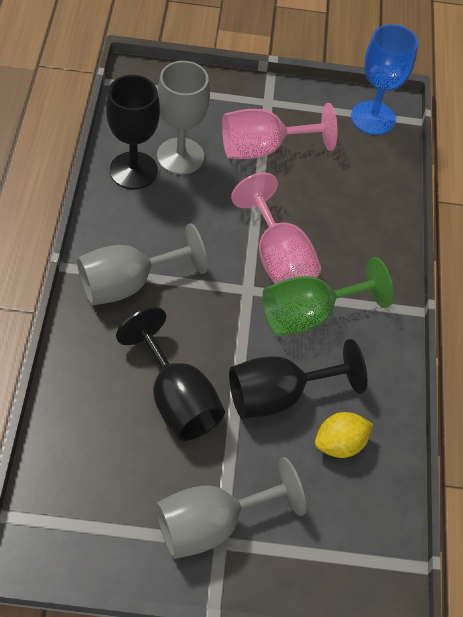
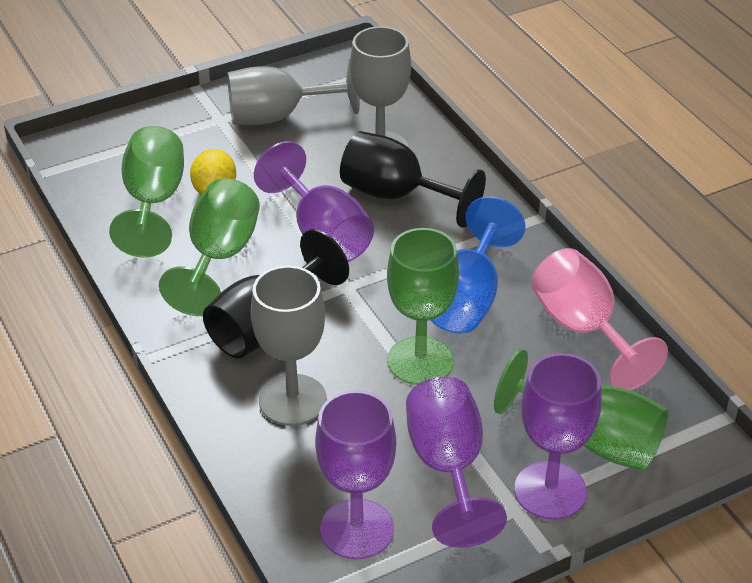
black goblet: [106,75,160,189] [116,307,225,441] [229,339,367,419] = 3 -> [203,229,349,358] [340,131,486,228] = 2
green goblet: [262,257,393,336] = 1 -> [109,126,184,257] [159,178,260,316] [387,228,459,385] [494,349,669,471] = 4
pink goblet: [222,103,338,159] [231,172,321,284] = 2 -> [531,248,668,390] = 1
purple goblet: none = 0 -> [254,141,374,262] [315,390,396,559] [406,376,507,548] [514,353,601,520] = 4

